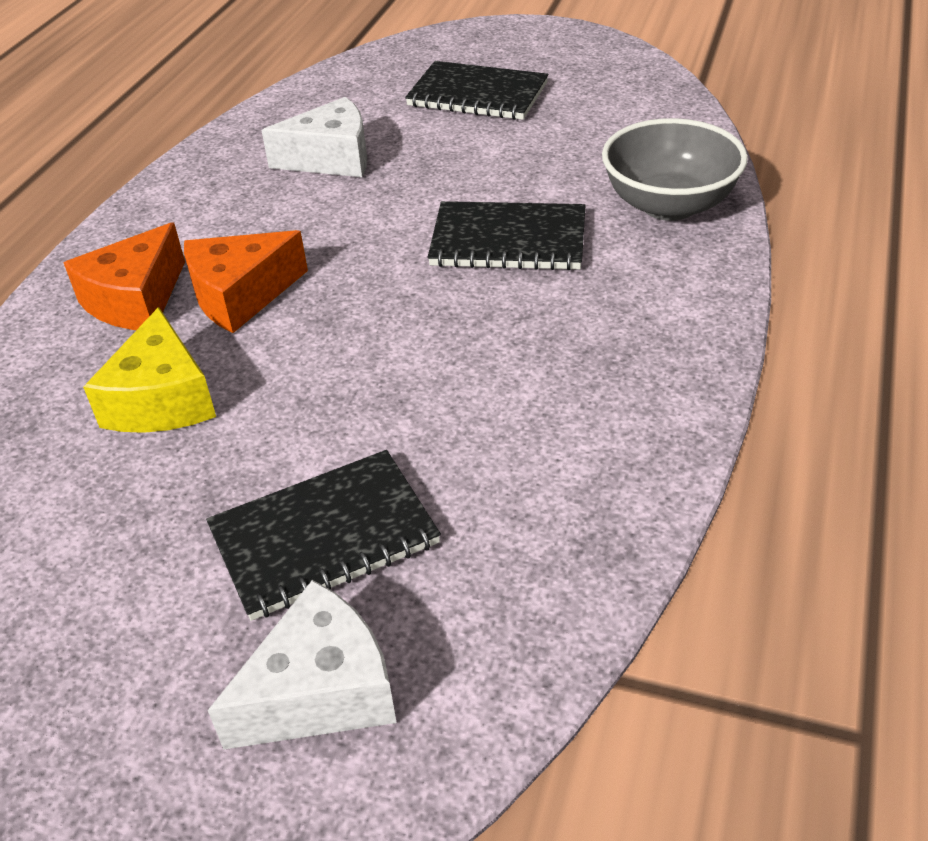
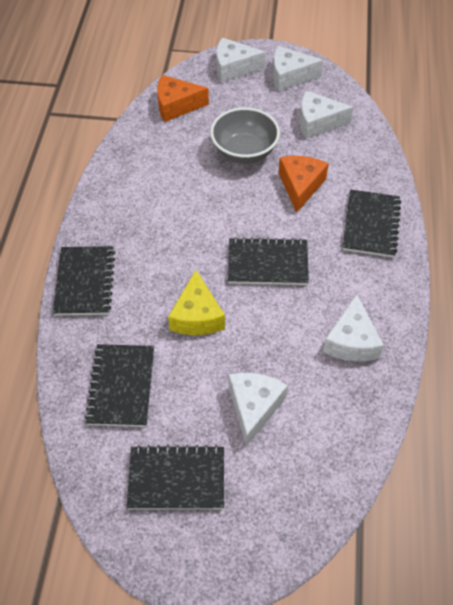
black notebook: [206,450,441,621] [405,61,548,120] [428,201,586,270] = 3 -> [53,246,115,316] [85,344,154,427] [127,445,224,509] [228,237,309,285] [343,189,401,258] = 5
white cheese: [208,580,397,750] [261,97,367,177] = 2 -> [217,38,266,83] [229,373,288,446] [273,46,323,91] [300,91,354,139] [323,294,384,362] = 5

